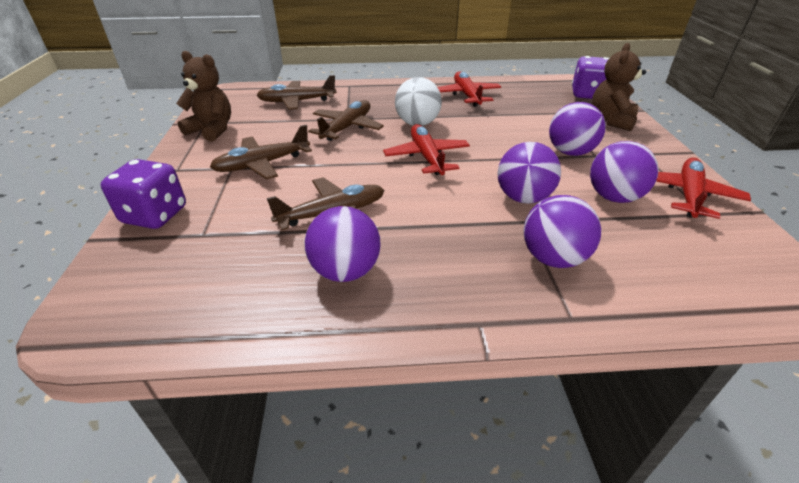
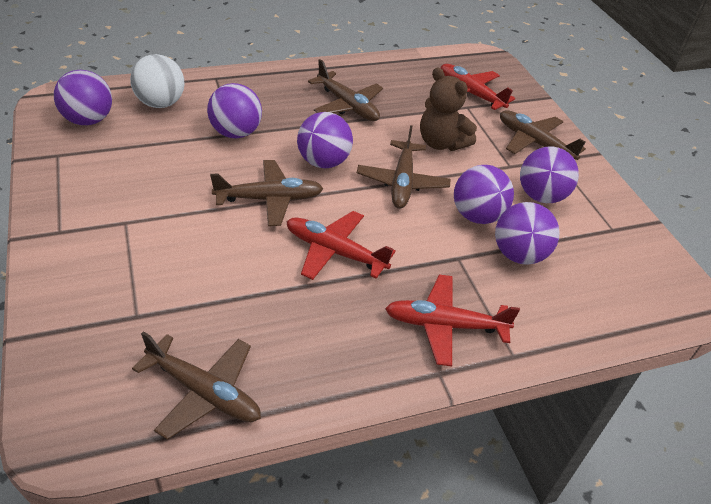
brown plane: [210,125,312,180] [256,75,337,110] [267,177,384,231] [308,100,384,141] = 4 -> [132,331,261,440] [210,160,324,226] [308,59,383,121] [357,125,451,208] [500,110,586,160] = 5
brown teddy bear: [176,51,231,142] [592,43,646,131] = 2 -> [420,68,477,151] = 1
purple ball: [304,206,381,282] [497,142,561,204] [524,195,601,268] [549,102,606,156] [590,141,659,203] = 5 -> [54,70,112,125] [207,83,262,138] [297,112,353,168] [454,165,514,224] [495,202,560,265] [520,146,579,203] = 6
purple dice: [101,159,186,229] [572,56,609,99] = 2 -> none = 0

